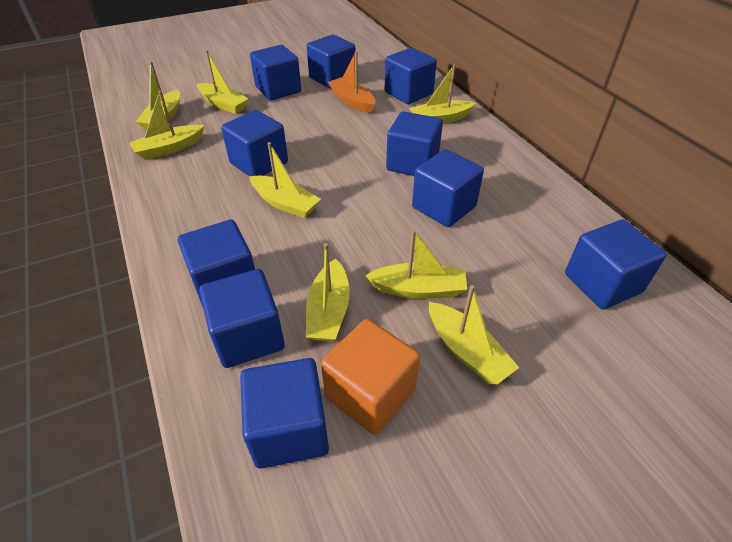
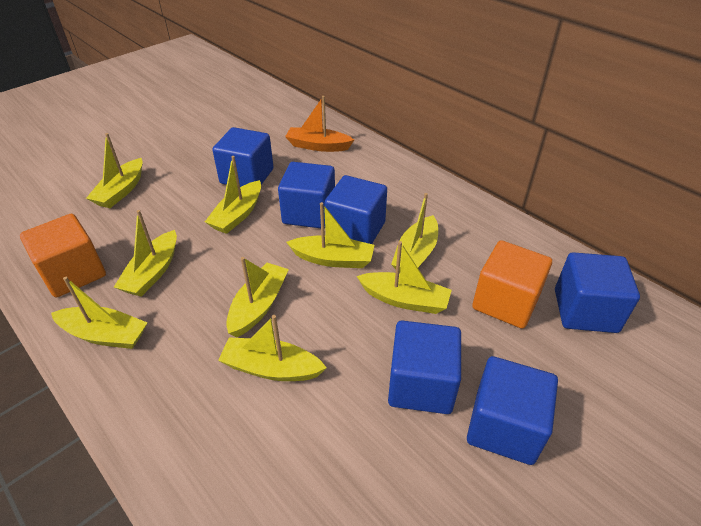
blue cube: [178,219,255,307] [199,269,285,368] [221,110,288,176] [240,358,329,469] [250,45,301,100] [307,35,355,89] [385,48,437,104] [386,111,443,176] [412,149,484,227] [565,220,666,310] = 10 -> [212,127,274,187] [278,162,335,229] [324,175,387,244] [388,321,461,414] [467,356,558,465] [555,252,640,333] = 6
orange cube: [321,319,420,435] = 1 -> [20,214,106,297] [472,240,552,329] = 2
yellow boat: [129,91,205,160] [136,61,180,130] [197,50,248,114] [249,142,321,218] [306,243,350,342] [365,229,467,299] [409,64,476,124] [429,285,519,384] = 8 -> [51,277,148,349] [86,133,143,208] [114,210,177,297] [205,156,261,234] [218,315,327,381] [226,257,289,337] [286,202,374,268] [357,241,452,314] [391,193,438,272] = 9

